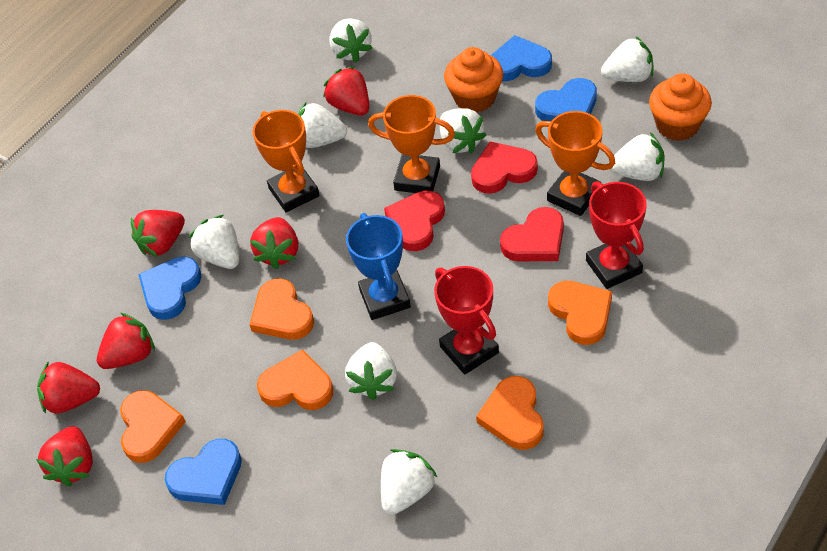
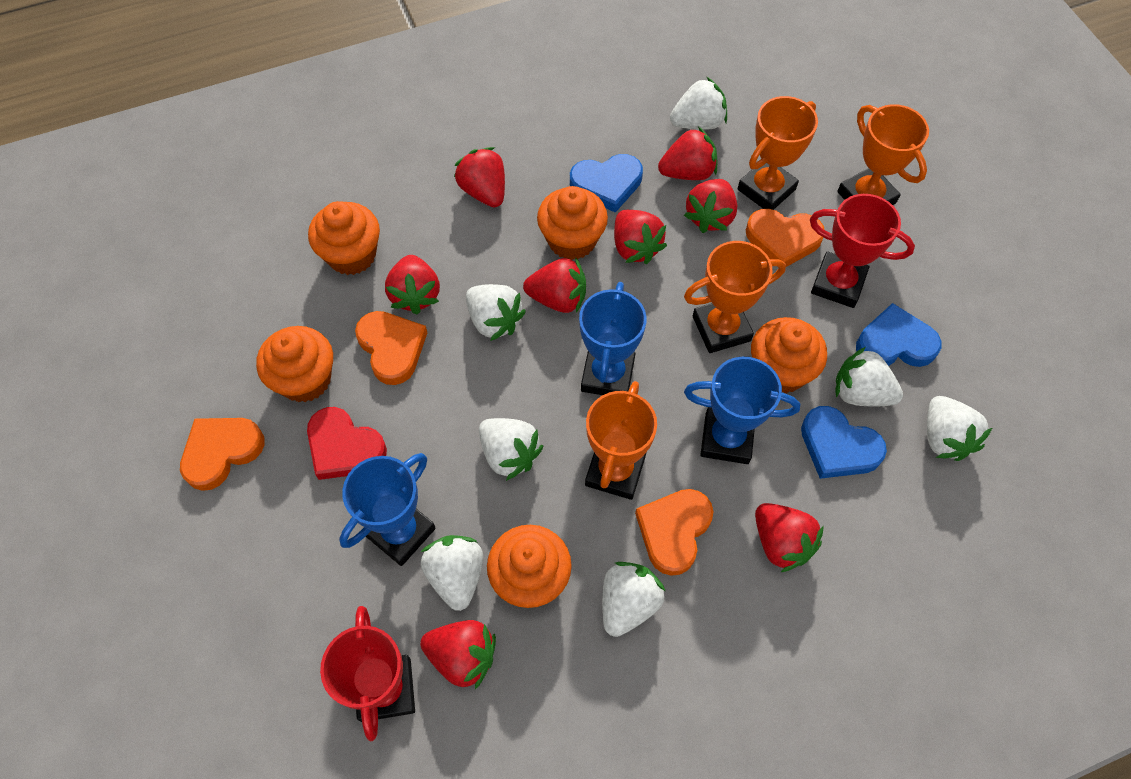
blue heart: [138,256,201,320] [165,439,242,505] [491,35,552,81] [535,78,597,121] = 4 -> [570,154,643,213] [801,406,887,479] [856,303,942,367] = 3
blue trophy: [346,213,411,320] = 1 -> [339,453,436,566] [579,282,647,395] [684,357,800,464] = 3
orange cupcake: [444,47,503,113] [649,73,712,141] = 2 -> [256,326,333,402] [308,201,380,275] [487,525,572,608] [537,186,608,260] [751,317,827,394] = 5
orange heart: [120,390,186,463] [249,278,314,340] [257,349,333,410] [476,376,544,450] [548,281,612,345] = 5 -> [180,418,265,491] [355,311,427,385] [635,489,714,576] [746,209,824,268] = 4
orange trophy: [252,110,319,212] [368,95,455,193] [535,111,615,216] = 3 -> [585,381,657,500] [684,241,786,353] [738,96,818,210] [837,104,929,205] = 4
red heart: [384,190,445,251] [471,141,538,194] [500,207,564,261] = 3 -> [307,407,387,480] = 1
red strawberry: [36,426,93,486] [37,362,100,414] [97,313,155,369] [131,210,185,257] [250,217,298,269] [323,66,369,116] = 6 -> [385,255,440,314] [420,620,496,689] [454,147,505,207] [523,258,586,313] [614,210,667,264] [658,127,717,180] [684,179,737,233] [755,503,824,572] = 8
white strawberry: [189,215,239,269] [298,102,347,148] [329,18,372,63] [345,342,397,400] [381,449,438,515] [440,108,487,153] [601,36,653,82] [610,132,665,181] = 8 -> [421,535,483,611] [466,284,526,341] [479,418,543,481] [602,562,665,637] [670,77,727,130] [835,347,903,407] [927,396,992,461] = 7

